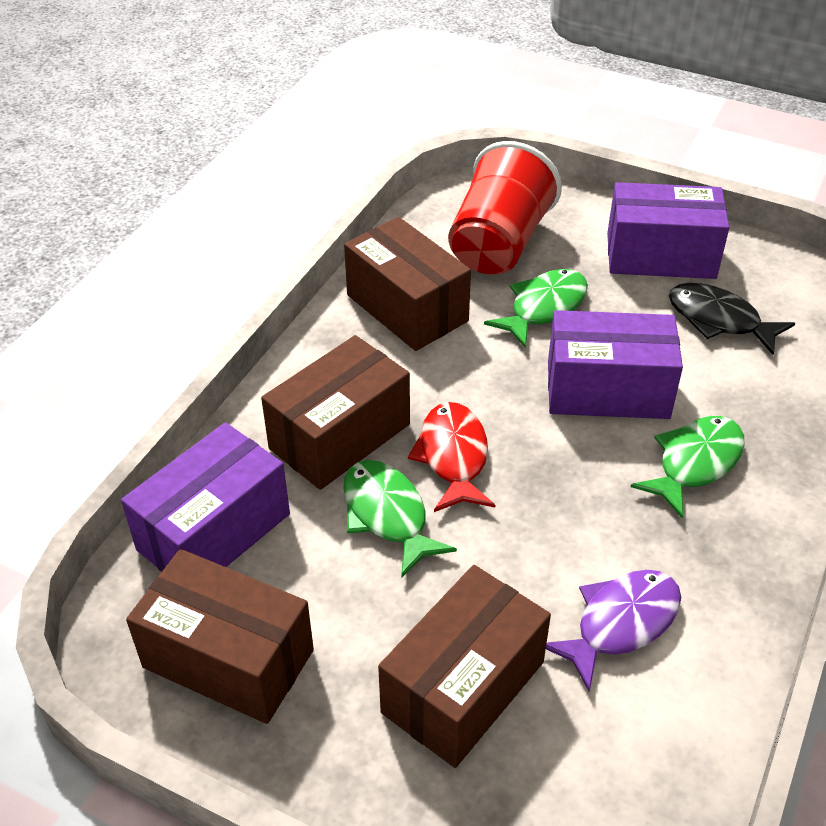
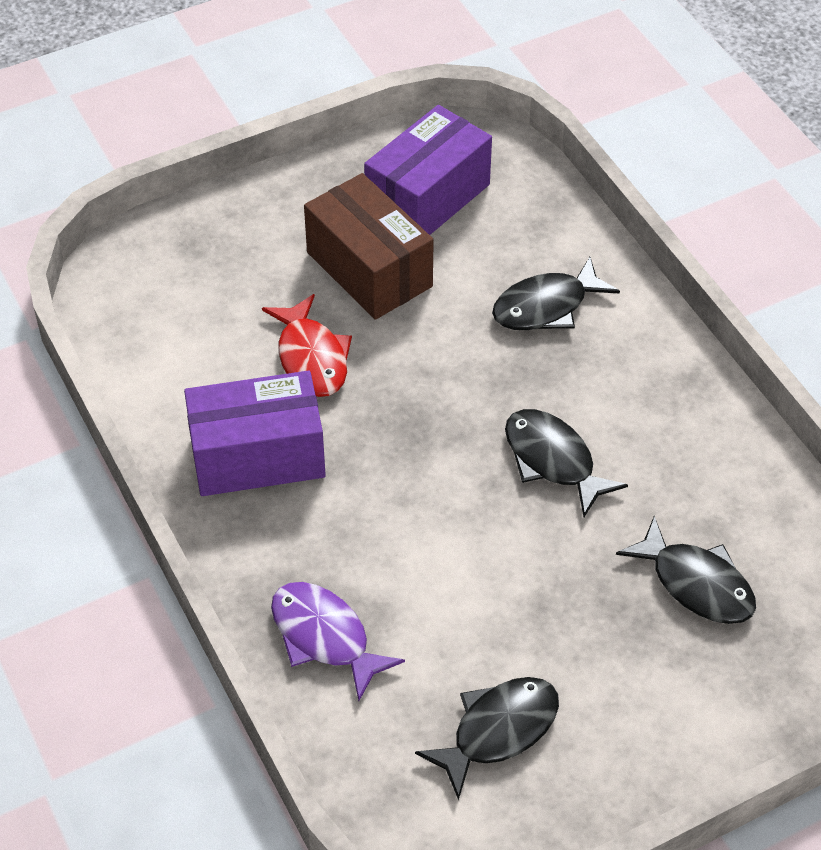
black fish: [668,283,795,355] = 1 -> [415,677,559,801] [492,257,620,330] [505,409,628,517] [616,516,756,624] = 4
brown box: [126,549,314,724] [261,335,410,490] [344,217,471,351] [378,565,551,768] = 4 -> [304,173,434,320] = 1
green fish: [343,460,457,578] [484,269,588,348] [631,416,744,519] = 3 -> none = 0
purple box: [121,422,290,572] [548,310,683,419] [607,182,729,279] = 3 -> [184,371,326,496] [364,105,492,235] = 2
red cup: [448,141,562,275] = 1 -> none = 0

